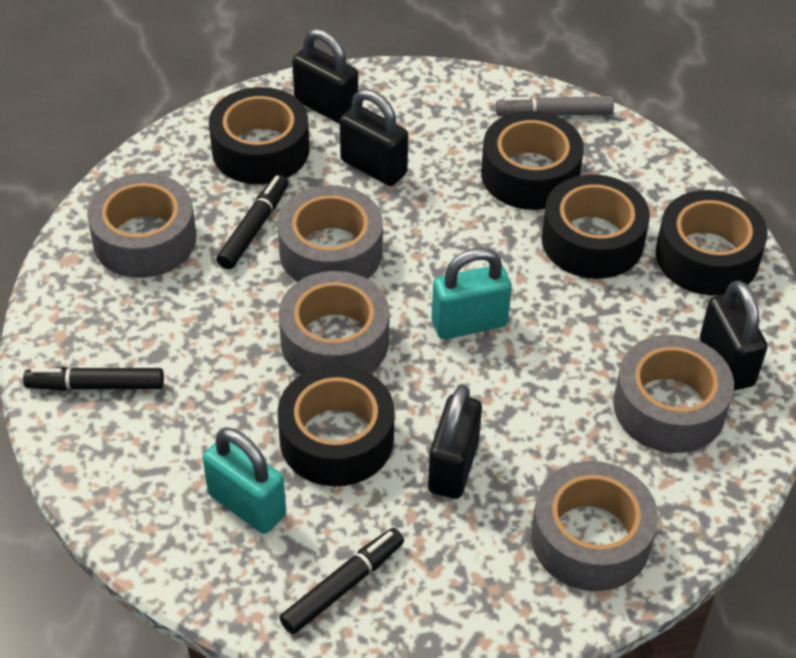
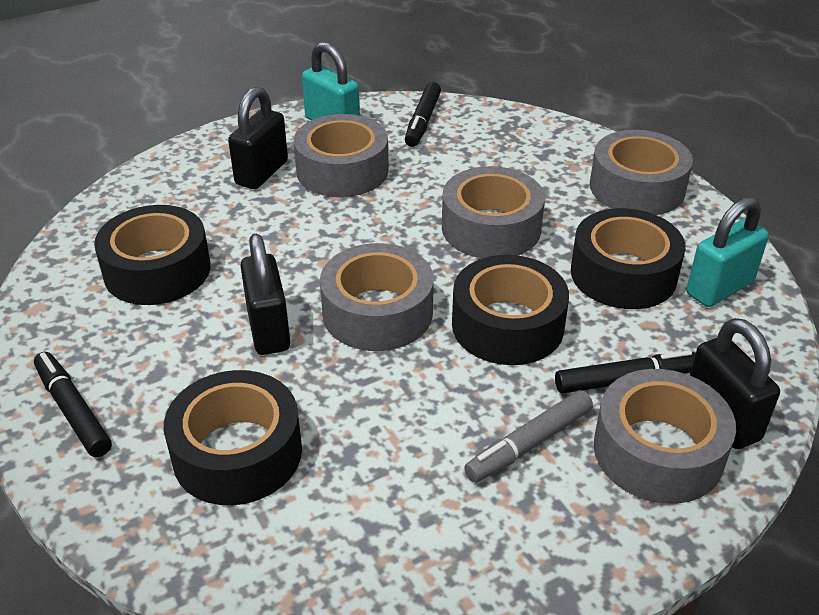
black padlock: [292,29,358,124] [340,89,408,186] [428,385,482,499] [700,280,768,391] = 4 -> [228,87,288,189] [240,234,290,355] [690,318,780,449] = 3
black tape: [209,87,309,184] [278,365,394,486] [481,111,584,210] [542,174,650,279] [656,190,768,295] = 5 -> [94,205,211,305] [164,370,302,505] [452,255,569,365] [571,208,686,309] = 4

